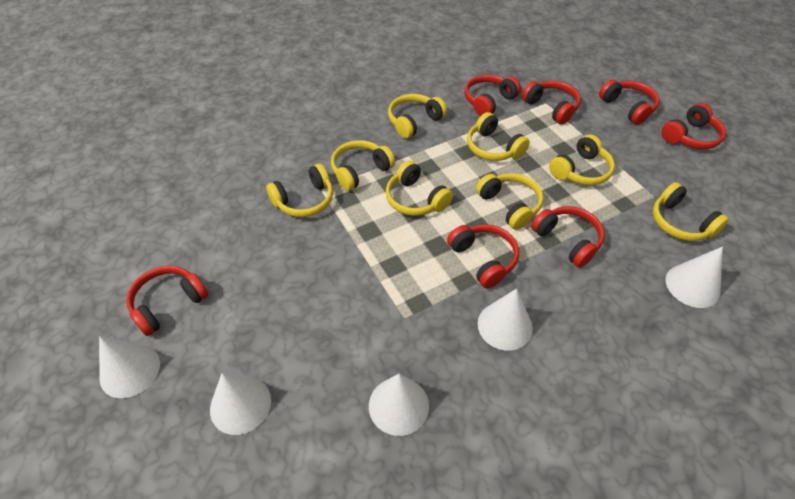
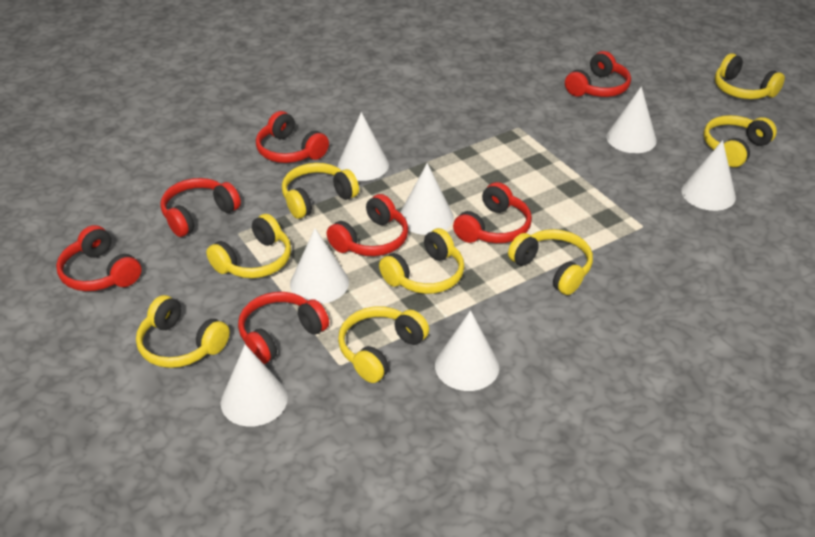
white cone: [99,336,160,398] [210,373,271,435] [369,374,429,436] [478,288,533,351] [666,246,723,308] = 5 -> [221,344,288,427] [290,228,349,304] [338,112,389,181] [400,163,454,235] [435,310,499,391] [606,86,657,153] [681,140,736,211] = 7

